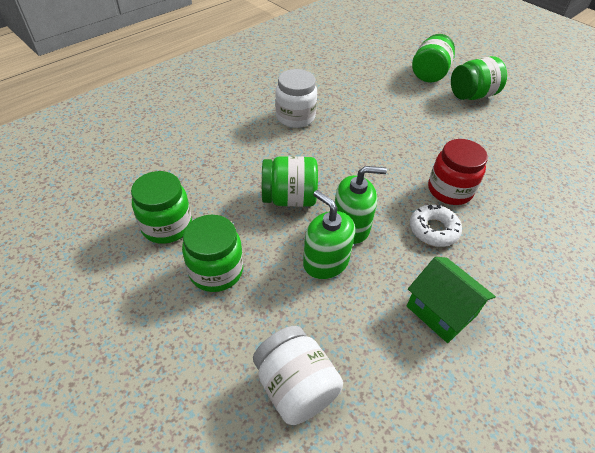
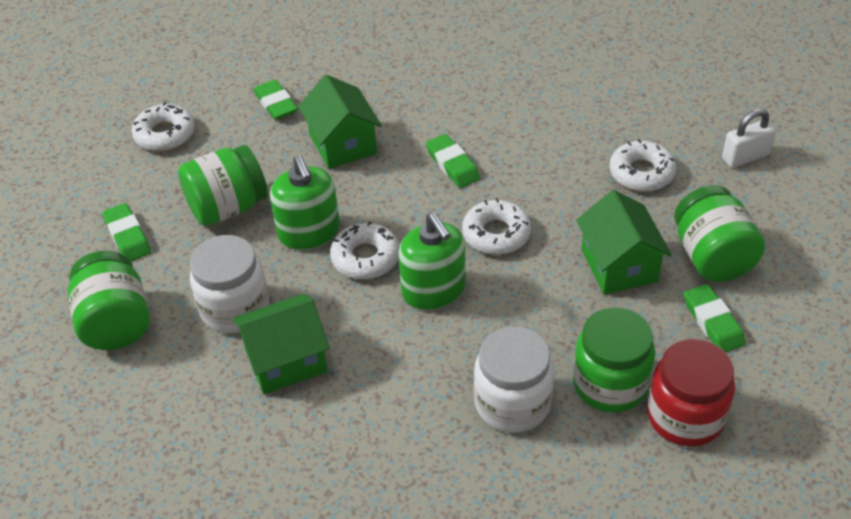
green eraser: none = 0 -> [102,203,151,261] [253,80,298,120] [426,134,480,188] [684,284,746,352] = 4
green house: [407,257,496,343] = 1 -> [232,294,330,395] [298,75,382,169] [576,190,672,295] = 3
green jar: [131,171,192,244] [182,215,243,292] [262,156,318,207] [412,34,455,83] [451,56,507,100] = 5 -> [68,251,150,350] [178,145,268,226] [573,307,655,413] [674,185,765,282] = 4
white donut: [410,204,462,247] = 1 -> [132,102,195,151] [330,221,400,280] [462,198,531,255] [609,139,676,192] = 4
white padlock: none = 0 -> [722,109,776,168] = 1

